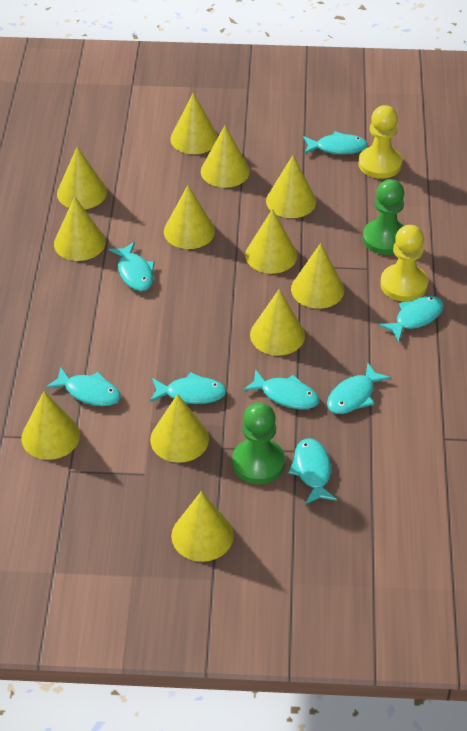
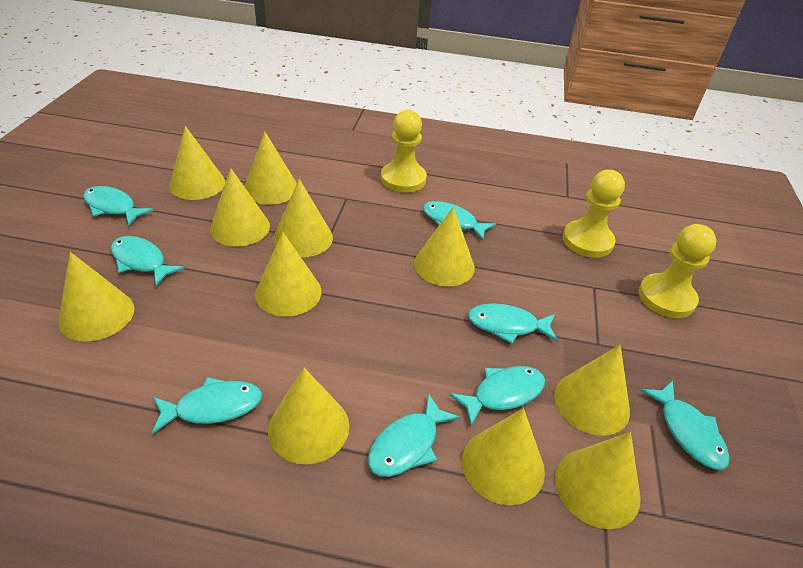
green pawn: [232,402,285,484] [362,179,404,255] = 2 -> none = 0
yellow cone: [21,391,80,460] [54,196,106,261] [57,147,107,209] [150,394,209,463] [164,185,215,249] [170,93,218,154] [171,491,234,562] [201,125,250,188] [245,209,297,274] [250,289,305,356] [266,155,316,218] [291,243,344,309] = 12 -> [58,252,134,342] [169,126,225,200] [210,168,270,247] [244,131,297,205] [255,232,321,316] [268,368,349,464] [273,179,333,258] [414,207,475,287] [462,408,545,505] [554,345,630,436] [555,432,641,529] = 11
yellow pawn: [358,105,402,179] [380,225,428,302] = 2 -> [381,110,427,193] [563,170,625,258] [638,224,716,318] = 3

